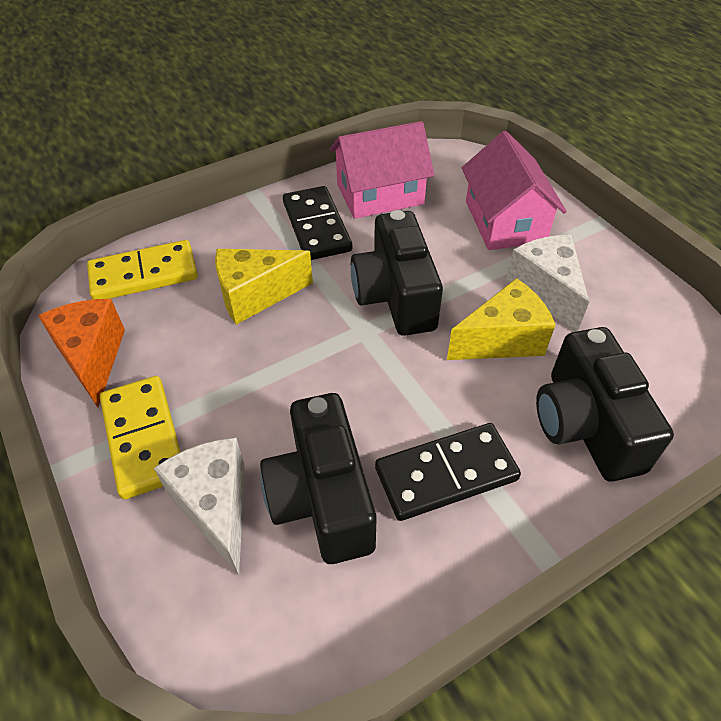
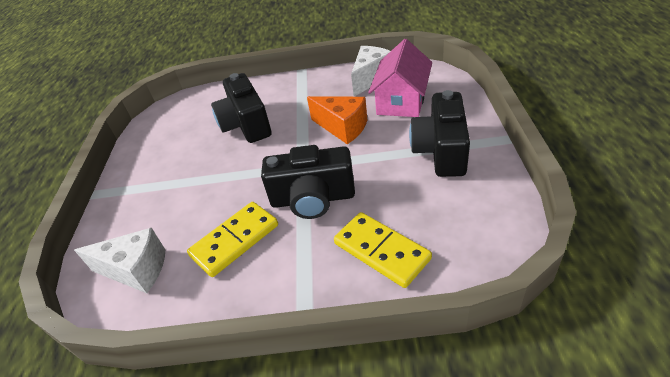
black domino: [283,186,352,260] [375,423,521,521] = 2 -> none = 0
pink house: [330,121,434,219] [462,131,567,250] = 2 -> [368,39,432,117] = 1
yellow cheese: [215,249,313,325] [447,278,555,360] = 2 -> none = 0

